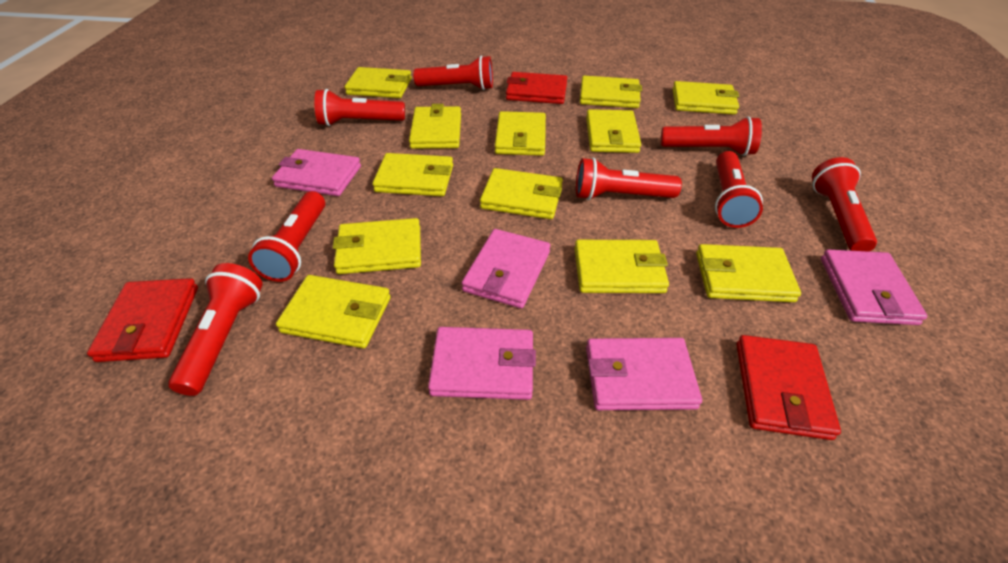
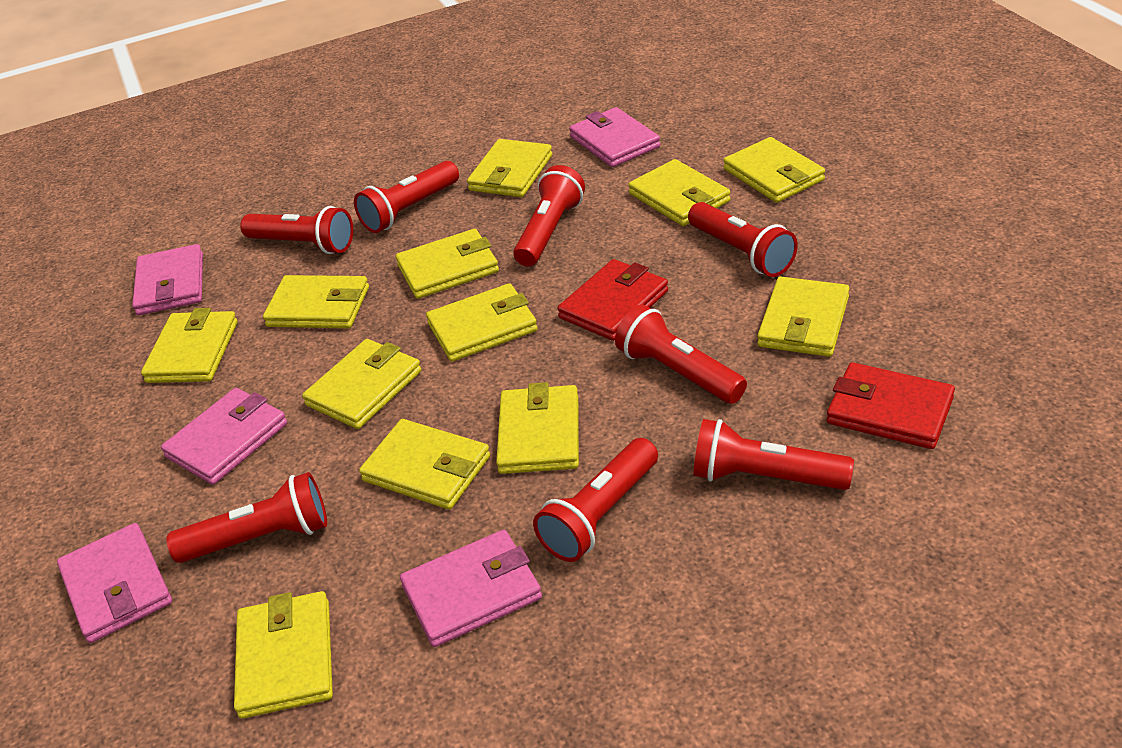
red wallet: [87,278,198,362] [506,72,567,104] [736,335,841,440] = 3 -> [557,259,668,341] [827,362,955,449] = 2

